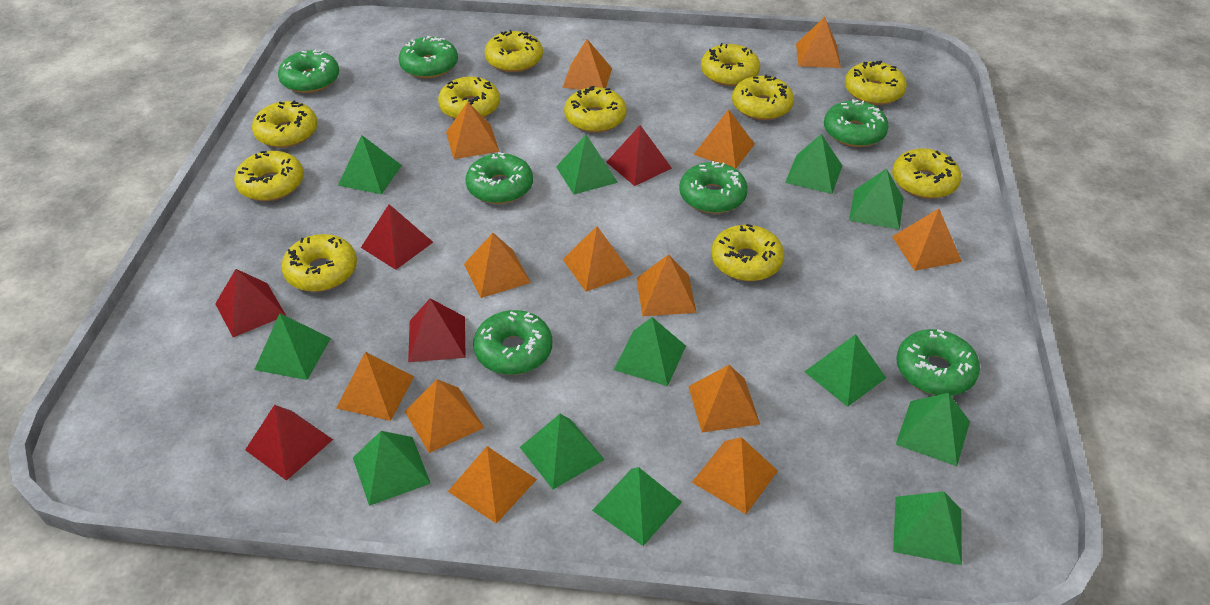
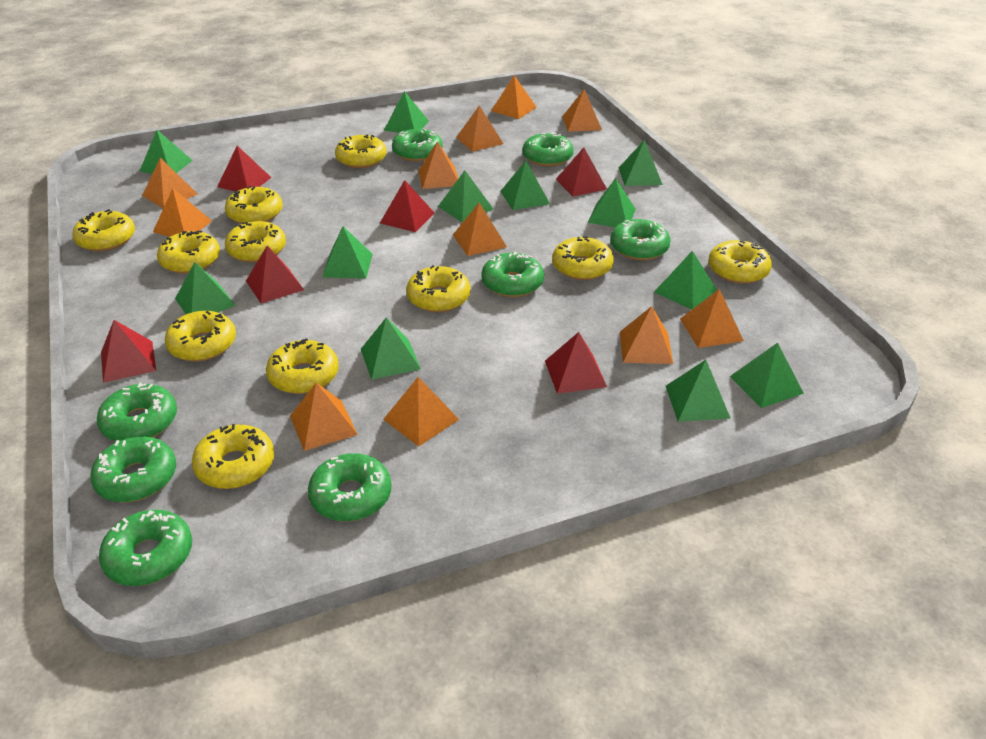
green donut: [278,49,339,93] [399,36,458,78] [465,152,533,204] [473,310,552,375] [679,161,748,214] [824,99,889,147] [896,329,980,396] = 7 -> [90,436,176,503] [97,383,177,441] [99,510,192,586] [308,453,392,521] [392,129,443,162] [481,252,544,297] [523,132,574,167] [610,219,671,260] = 8
orange pyramid: [336,352,414,421] [405,379,484,453] [446,102,500,159] [448,446,537,524] [464,233,531,298] [562,39,612,90] [563,226,633,292] [636,254,697,316] [688,365,760,432] [692,437,778,514] [693,109,755,169] [796,17,841,68] [892,208,962,271] = 13 -> [142,158,197,208] [153,188,212,237] [290,383,358,451] [383,377,459,446] [418,141,458,189] [453,202,507,256] [456,105,504,152] [491,75,536,119] [562,89,602,132] [620,306,673,364] [680,289,744,348] = 11
red pyramid: [215,269,286,337] [245,405,333,481] [361,204,433,270] [408,298,466,362] [607,125,672,186] = 5 -> [101,320,156,383] [217,146,272,191] [246,245,304,303] [380,180,434,232] [545,332,607,394] [556,148,607,197] = 6

